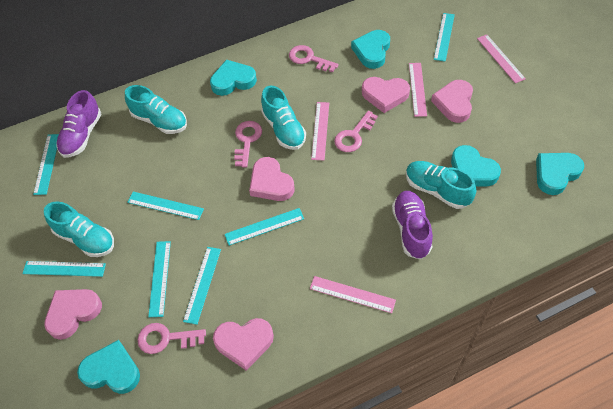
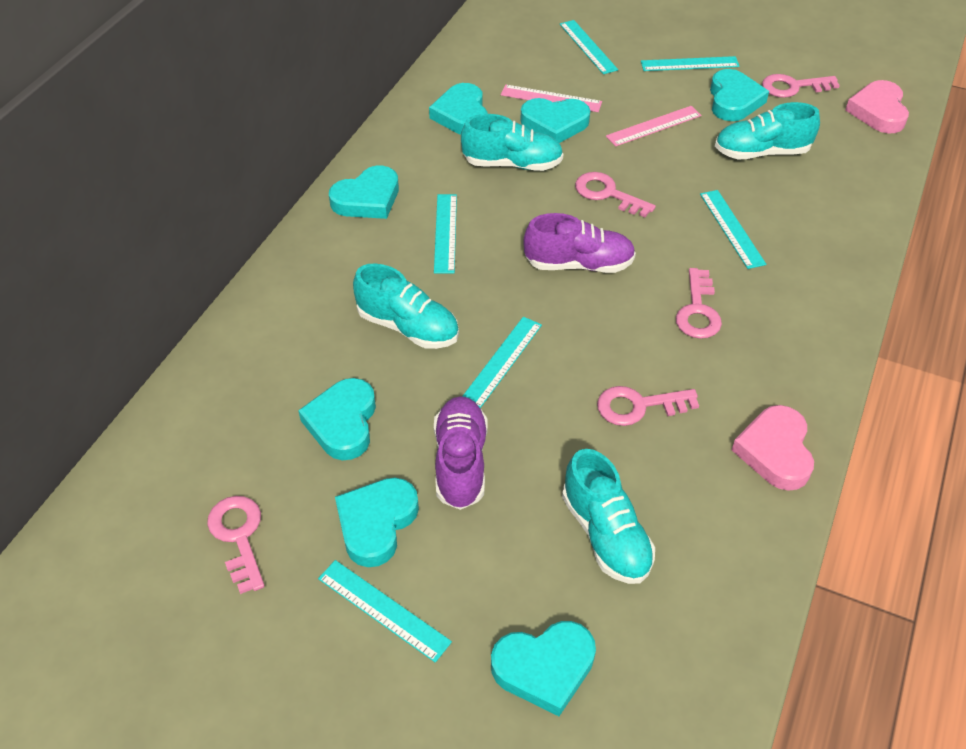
pink heart: [44,289,102,340] [213,318,274,371] [249,157,294,201] [362,77,410,113] [431,80,473,123] = 5 -> [732,405,814,491] [845,80,909,134] = 2
pink key: [137,323,206,354] [234,121,262,168] [289,45,339,72] [334,111,378,152] = 4 -> [207,496,265,594] [575,172,656,217] [597,386,699,426] [676,268,722,339] [762,74,840,98] = 5
pink ruler: [310,276,396,313] [311,102,329,160] [409,63,427,117] [477,35,526,83] = 4 -> [501,85,602,112] [606,106,702,146] = 2
turquoise heart: [77,340,140,394] [210,60,257,96] [351,30,390,69] [451,145,501,186] [536,153,584,195] = 5 -> [298,378,376,460] [329,166,399,219] [335,478,419,567] [429,83,488,135] [491,621,596,716] [520,98,590,143] [710,69,769,121] = 7
turquoise ruler: [22,261,106,277] [33,134,59,195] [127,192,204,220] [148,241,171,317] [183,247,221,325] [225,208,304,246] [434,13,455,62] = 7 -> [318,560,452,663] [434,194,457,274] [462,317,542,408] [560,20,618,74] [641,56,740,71] [700,190,766,269] = 6

